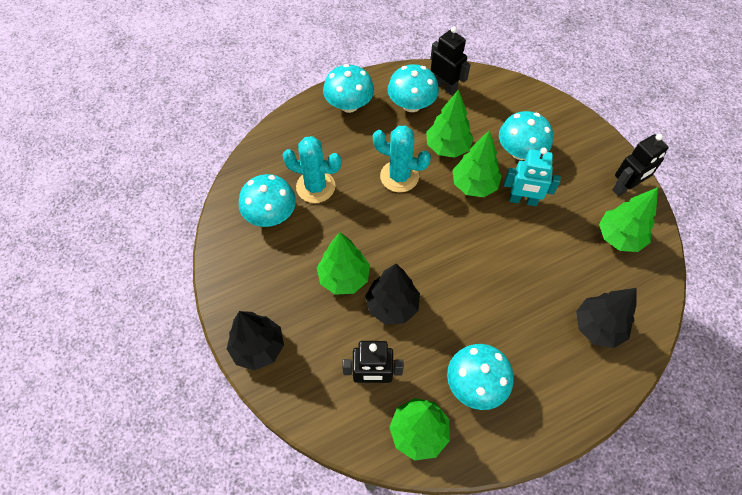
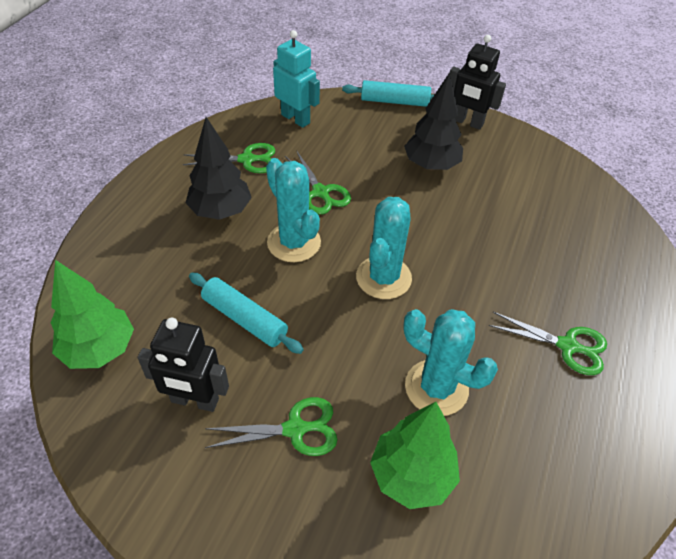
black robot: [342,341,404,383] [431,27,471,95] [612,134,669,196] = 3 -> [138,318,229,412] [450,35,506,130] = 2
black tree: [227,311,284,370] [365,264,420,324] [576,288,636,348] = 3 -> [186,117,252,220] [404,73,463,170] = 2
green scissors: none = 0 -> [183,143,275,173] [205,397,337,456] [285,152,351,215] [489,312,607,375] = 4
green tree: [317,232,370,295] [389,398,450,461] [426,89,474,158] [453,130,502,197] [599,187,658,252] = 5 -> [50,260,134,369] [370,402,460,509] = 2
turquoise cactus: [282,136,341,203] [373,126,431,192] = 2 -> [266,158,321,262] [356,197,412,299] [403,309,498,416] = 3
turquoise mushroom: [239,174,296,227] [323,64,374,113] [388,64,439,112] [447,344,514,410] [499,111,553,160] = 5 -> none = 0
turquoise rolling pin: none = 0 -> [189,273,304,354] [342,80,434,107] = 2

